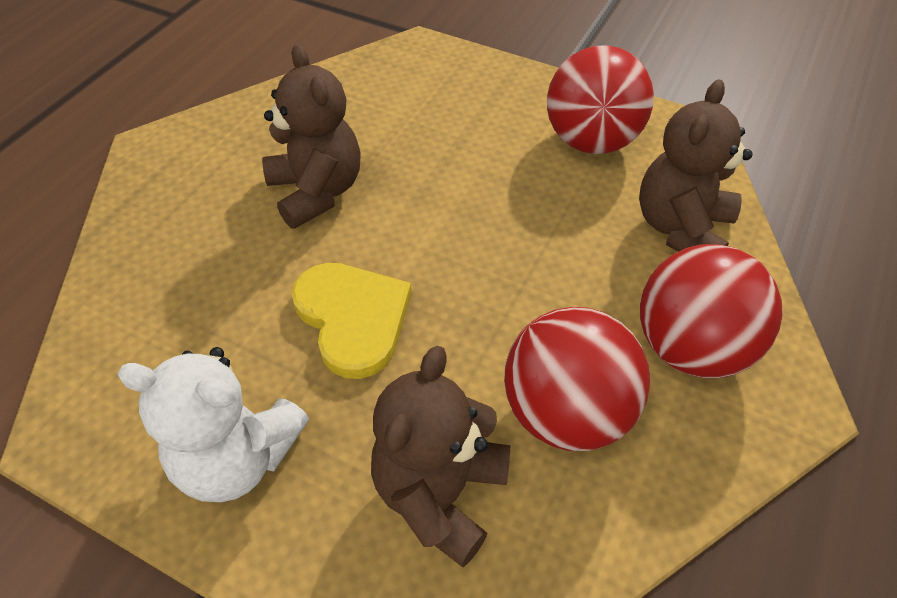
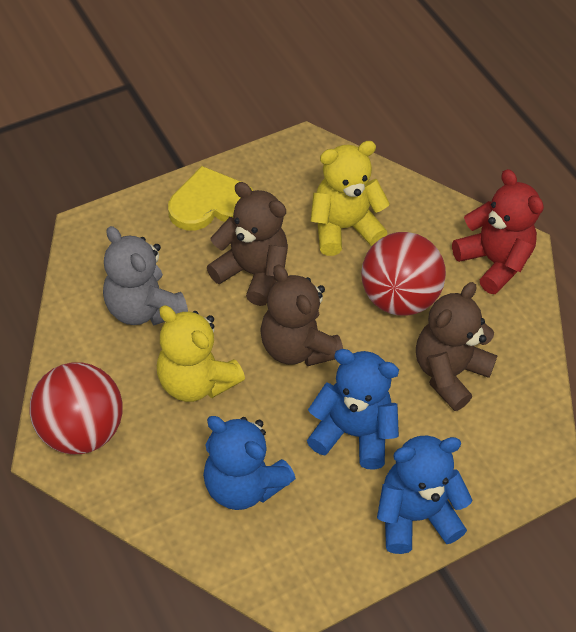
blue teddy bear: none = 0 -> [203,416,296,510] [307,349,399,470] [377,435,473,554] = 3
grey teddy bear: none = 0 -> [103,226,188,325] = 1
red ball: [504,307,650,451] [547,45,654,154] [640,244,783,378] = 3 -> [30,362,123,454] [361,232,446,316] = 2
red teddy bear: none = 0 -> [452,169,544,294] = 1
white teddy bear: [117,347,309,502] = 1 -> none = 0
yellow teddy bear: none = 0 -> [157,306,245,402] [310,141,390,256] = 2

